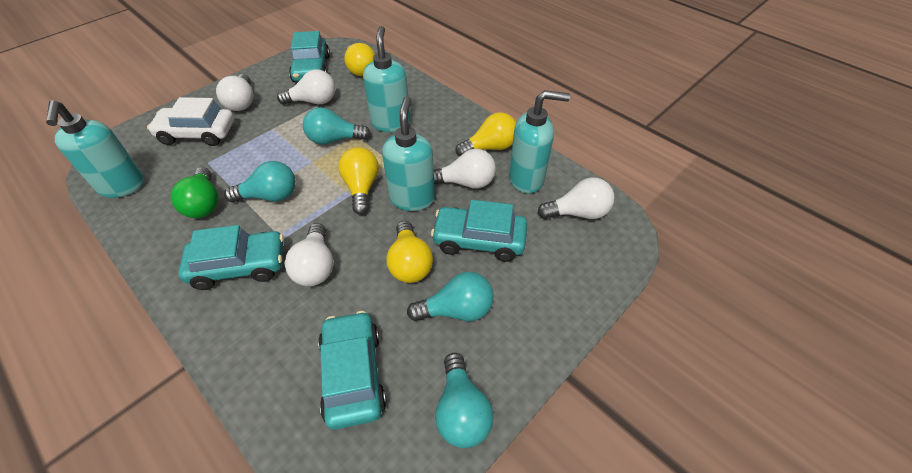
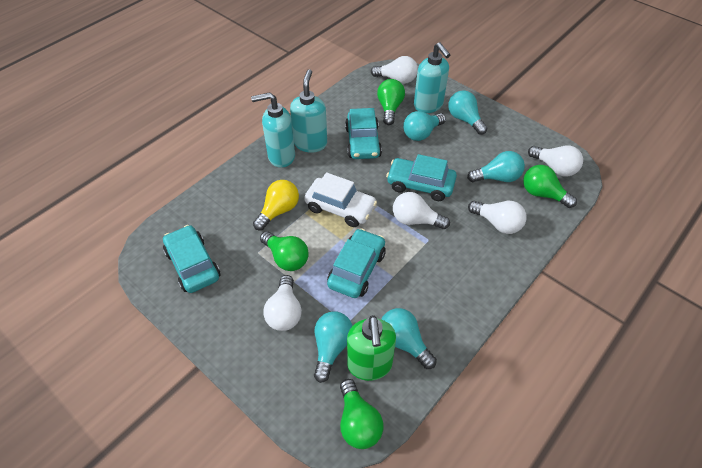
green light bulb: [171,167,218,218] = 1 -> [260,231,309,271] [340,379,383,449] [377,79,405,125] [523,165,577,208] = 4
green soap dispenser: none = 0 -> [347,315,396,381] = 1
turquoise light bulb: [224,161,296,202] [303,107,371,145] [407,272,494,321] [435,353,494,448] = 4 -> [314,311,352,383] [381,308,437,369] [403,111,446,141] [448,90,488,135] [467,151,525,182] = 5
turquoise soap dispenser: [46,100,145,198] [363,26,410,132] [382,96,435,211] [509,90,570,194] = 4 -> [251,92,295,168] [290,69,327,153] [414,42,451,113] = 3
yellow light bulb: [338,147,379,215] [344,43,375,76] [386,221,433,283] [456,112,516,156] = 4 -> [253,180,299,230] = 1

